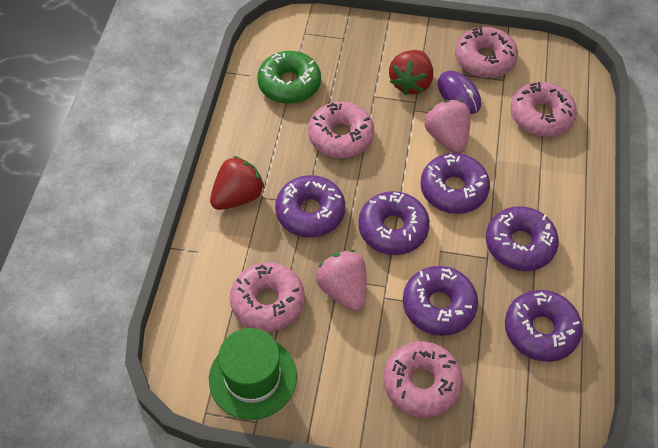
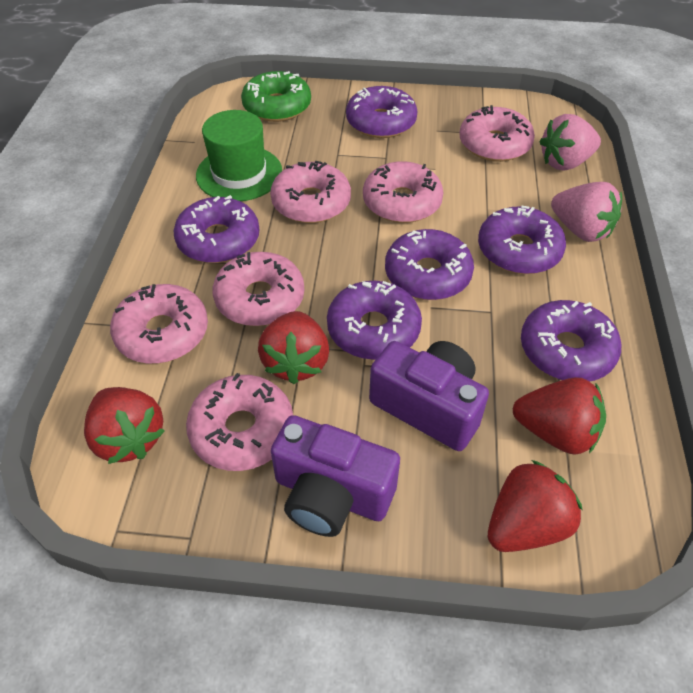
pink donut: [230,262,305,332] [308,101,374,158] [383,342,463,418] [455,27,518,78] [510,82,577,137] = 5 -> [110,284,208,363] [186,373,293,471] [213,252,304,326] [270,161,351,223] [363,161,444,223] [459,105,535,162] = 6
purple camera: none = 0 -> [271,415,400,537] [369,341,489,451] = 2
purple mouse: [438,71,481,114] = 1 -> none = 0
red strawberry: [210,156,265,210] [389,50,433,95] = 2 -> [84,387,165,464] [258,311,329,384] [488,460,582,552] [513,377,606,455] = 4

